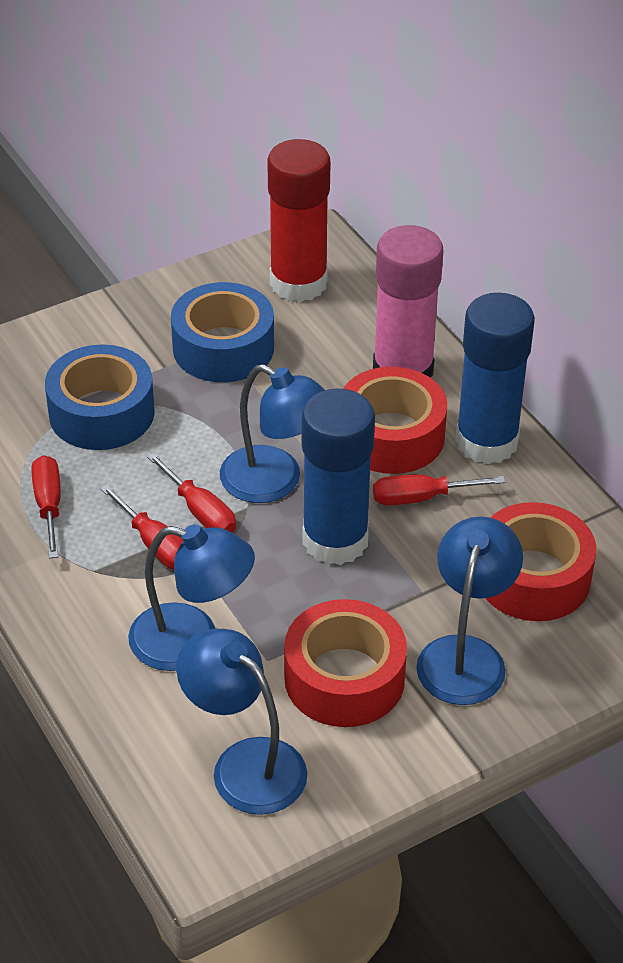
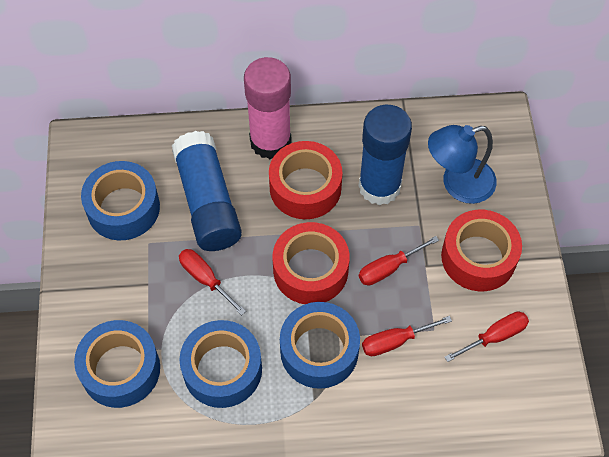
blue lamp: [128,524,255,671] [176,629,307,815] [220,364,325,503] [416,516,523,705] = 4 -> [428,125,497,204] = 1
blue tape: [45,344,155,450] [171,282,274,382] = 2 -> [74,320,160,408] [81,161,160,240] [180,320,262,408] [280,302,360,389] = 4
red glue stick: [267,139,331,302] = 1 -> none = 0

